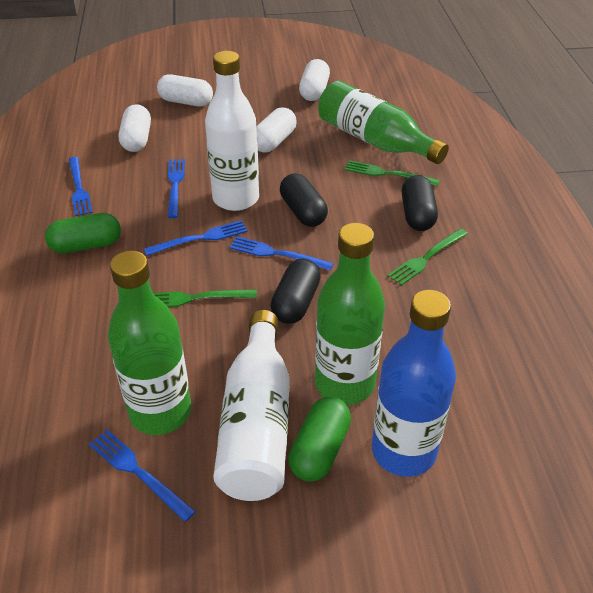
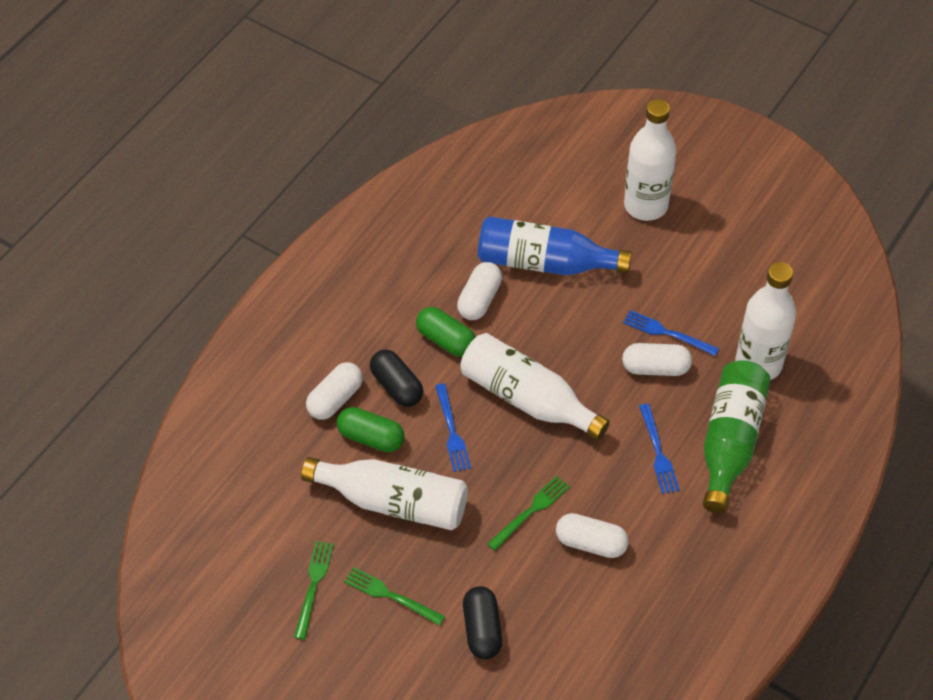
black capsule: [271,258,321,324] [280,173,328,227] [402,175,438,231] = 3 -> [370,350,423,407] [463,586,503,659] = 2
blue fork: [69,157,93,216] [89,429,196,522] [144,221,248,256] [168,159,185,218] [230,236,334,271] = 5 -> [435,383,471,472] [623,310,719,356] [639,404,679,494] = 3
green bottle: [108,251,191,435] [315,223,385,405] [318,81,449,164] = 3 -> [703,360,771,513] = 1
white bottle: [205,51,259,211] [213,310,290,501] = 2 -> [301,457,468,530] [460,333,610,441] [624,99,676,221] [735,262,796,380] = 4

